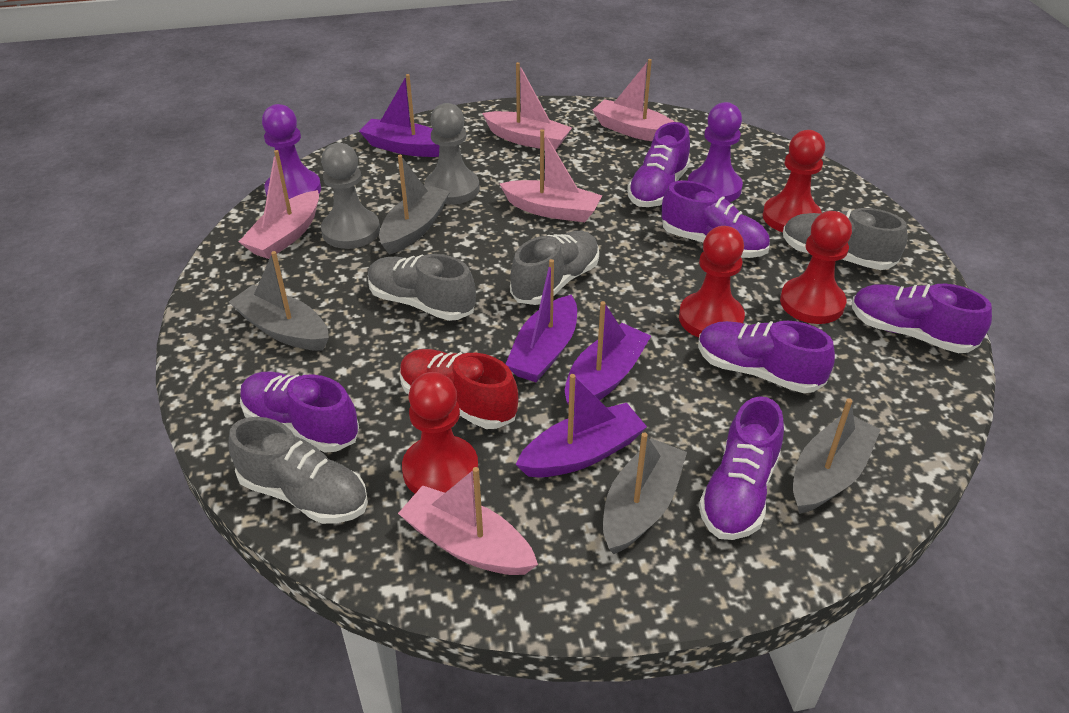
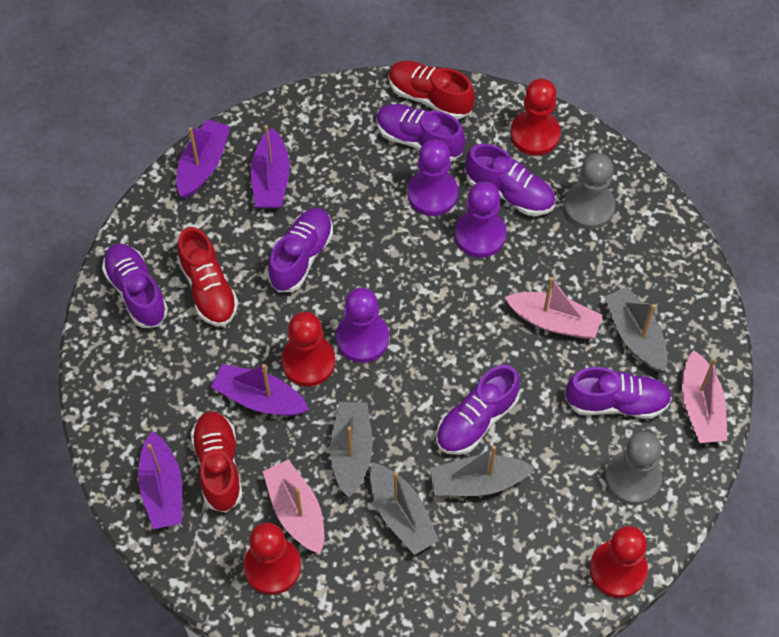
grey shoe: [229,417,368,524] [368,254,476,321] [510,231,599,305] [783,208,908,270] = 4 -> none = 0
pink boat: [239,150,319,259] [398,467,538,575] [482,62,572,150] [500,129,602,222] [592,59,675,141] = 5 -> [263,459,324,554] [504,277,603,339] [682,350,727,443] = 3
purple pawn: [262,104,321,199] [688,102,743,202] = 2 -> [336,287,389,363] [407,139,458,216] [455,181,506,258] = 3
red shoe: [400,349,518,429] = 1 -> [177,227,238,326] [191,411,242,513] [388,61,475,119] = 3

